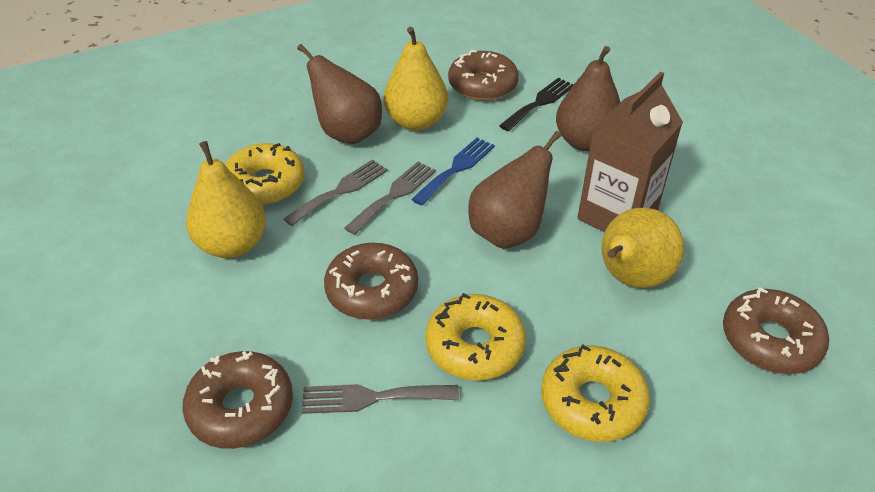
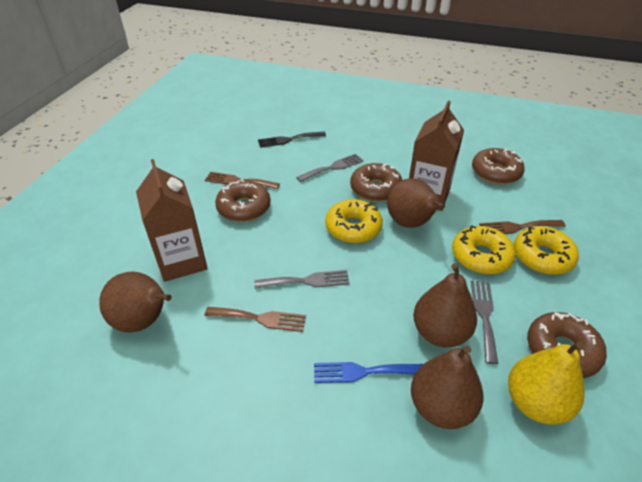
brown carton: [577,72,683,232] = 1 -> [136,159,208,282] [409,101,464,211] = 2
brown fork: none = 0 -> [205,172,280,189] [205,307,306,332] [479,220,565,234] = 3
brown pear: [297,44,382,144] [468,131,561,249] [556,46,621,152] = 3 -> [99,272,171,333] [387,179,445,228] [411,346,483,429] [413,263,477,347] = 4
yellow pear: [186,141,266,258] [384,27,448,131] [601,208,684,288] = 3 -> [508,341,584,425] = 1

